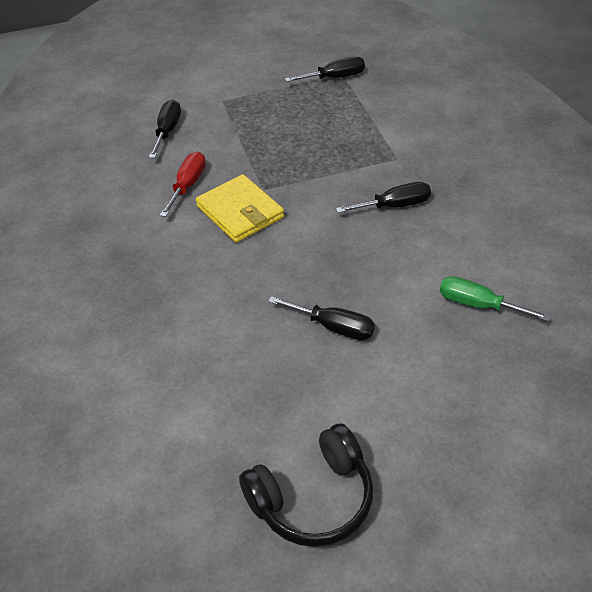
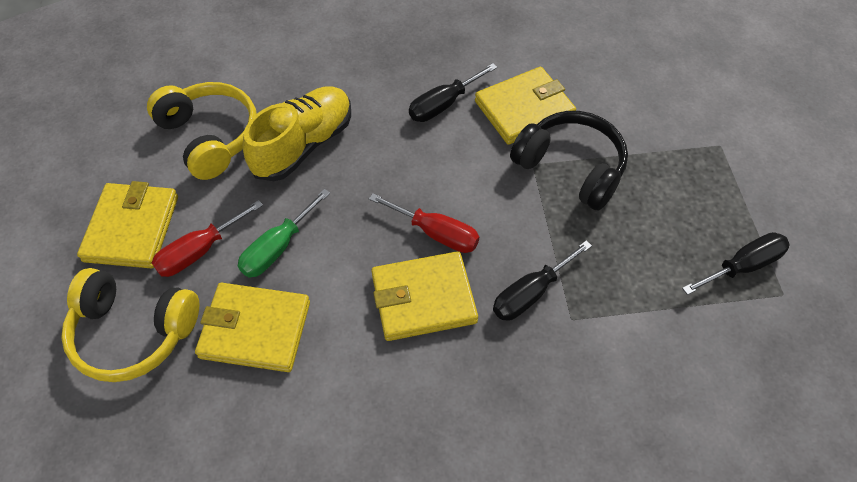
black screwdriver: [149,100,181,158] [268,296,375,340] [285,57,365,82] [336,182,431,213] = 4 -> [409,63,497,122] [493,240,592,321] [682,232,790,295] = 3
red screwdriver: [160,152,206,217] = 1 -> [152,200,263,277] [369,193,479,253] = 2
yellow headphones: none = 0 -> [61,268,199,382] [147,82,257,180] = 2
yellow shoe: none = 0 -> [243,86,351,181] = 1
yellow wallet: [196,174,284,243] = 1 -> [77,181,178,269] [195,283,310,372] [371,251,478,341] [475,67,576,145] = 4

